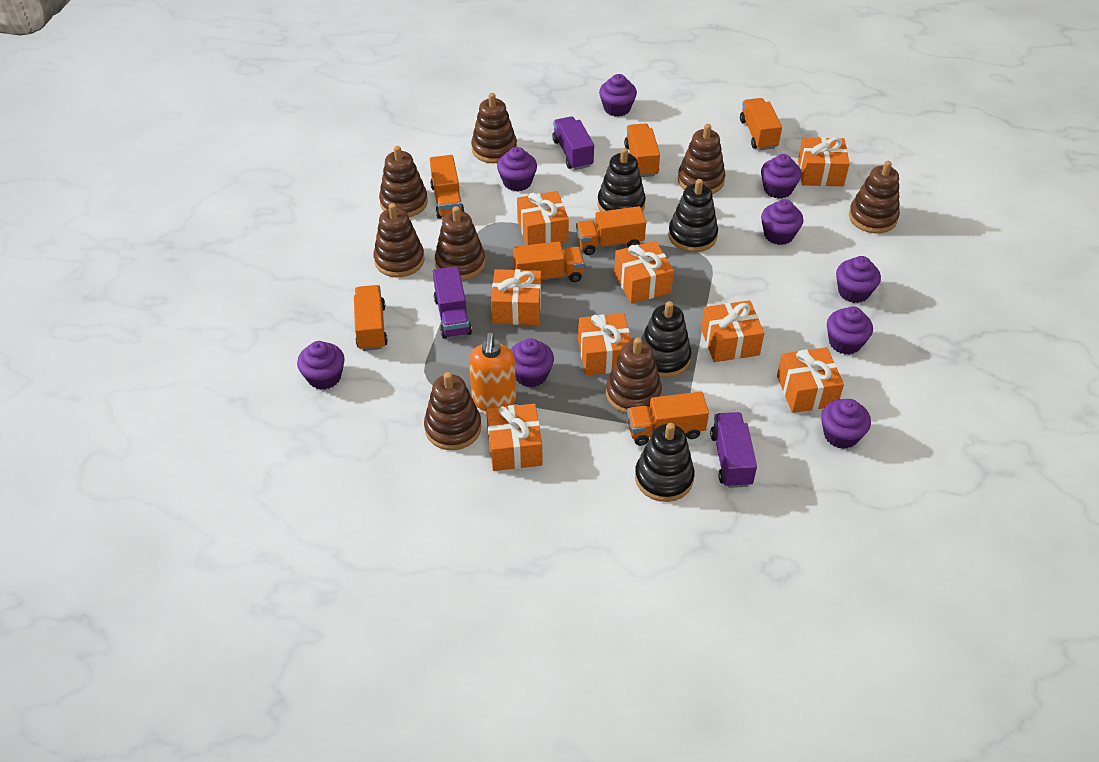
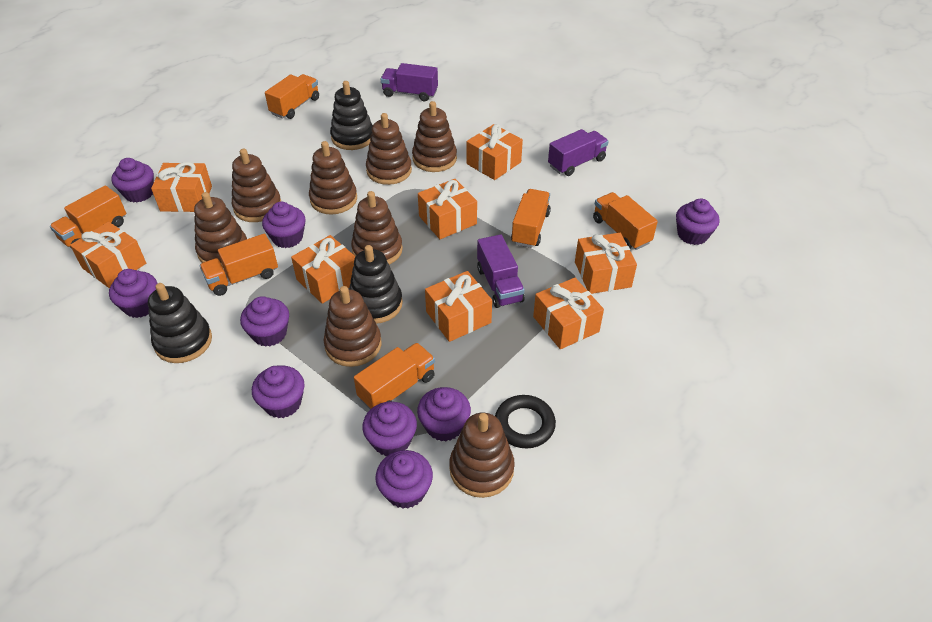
black ring: none = 0 -> [495,395,556,448] = 1
black stacking toy: [597,148,646,212] [635,423,695,502] [641,301,691,378] [668,179,718,252] = 4 -> [148,283,212,363] [330,81,373,150] [349,245,403,324] = 3
orange soap dispenser: [469,333,516,411] = 1 -> none = 0
orange truck: [354,285,388,351] [430,155,464,219] [513,241,584,282] [576,206,646,255] [624,123,660,177] [627,392,709,446] [740,98,782,150] = 7 -> [50,186,126,249] [200,234,278,296] [265,74,319,119] [354,343,435,409] [511,189,551,248] [593,192,658,250] = 6

